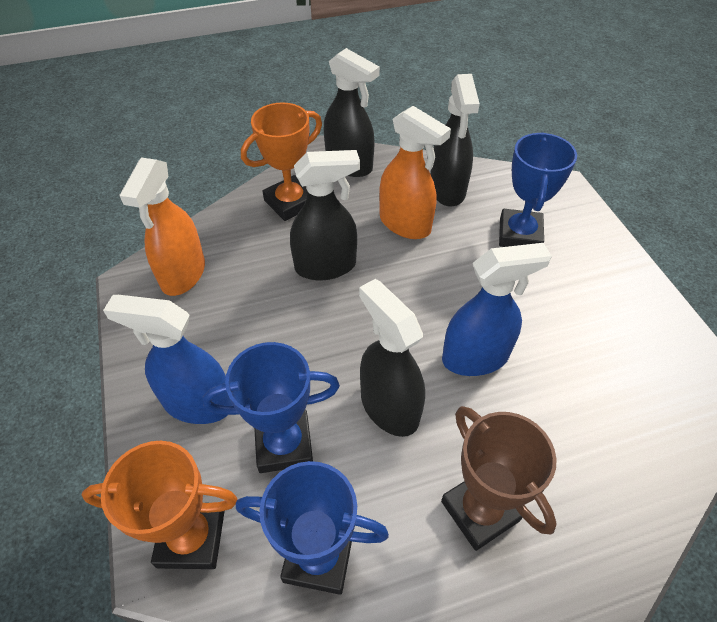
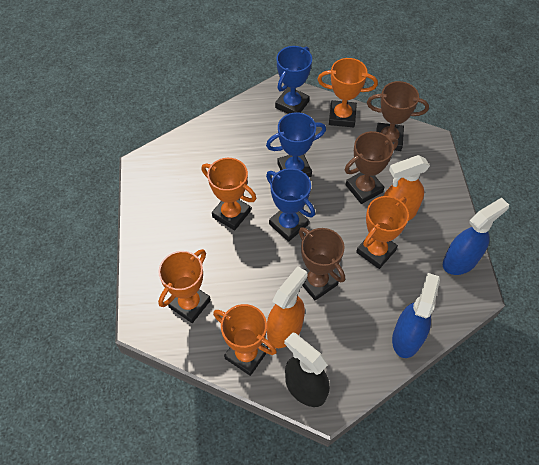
black spray bottle: [290,150,360,280] [324,48,380,177] [359,279,425,437] [430,74,480,207] = 4 -> [284,332,330,407] = 1
brown trophy: [441,406,557,551] = 1 -> [299,227,345,301] [345,131,398,204] [367,81,429,151] = 3
orange trophy: [81,441,238,569] [241,102,322,221] = 2 -> [158,249,211,323] [202,158,256,230] [213,304,277,376] [318,58,378,127] [356,196,409,269] = 5

